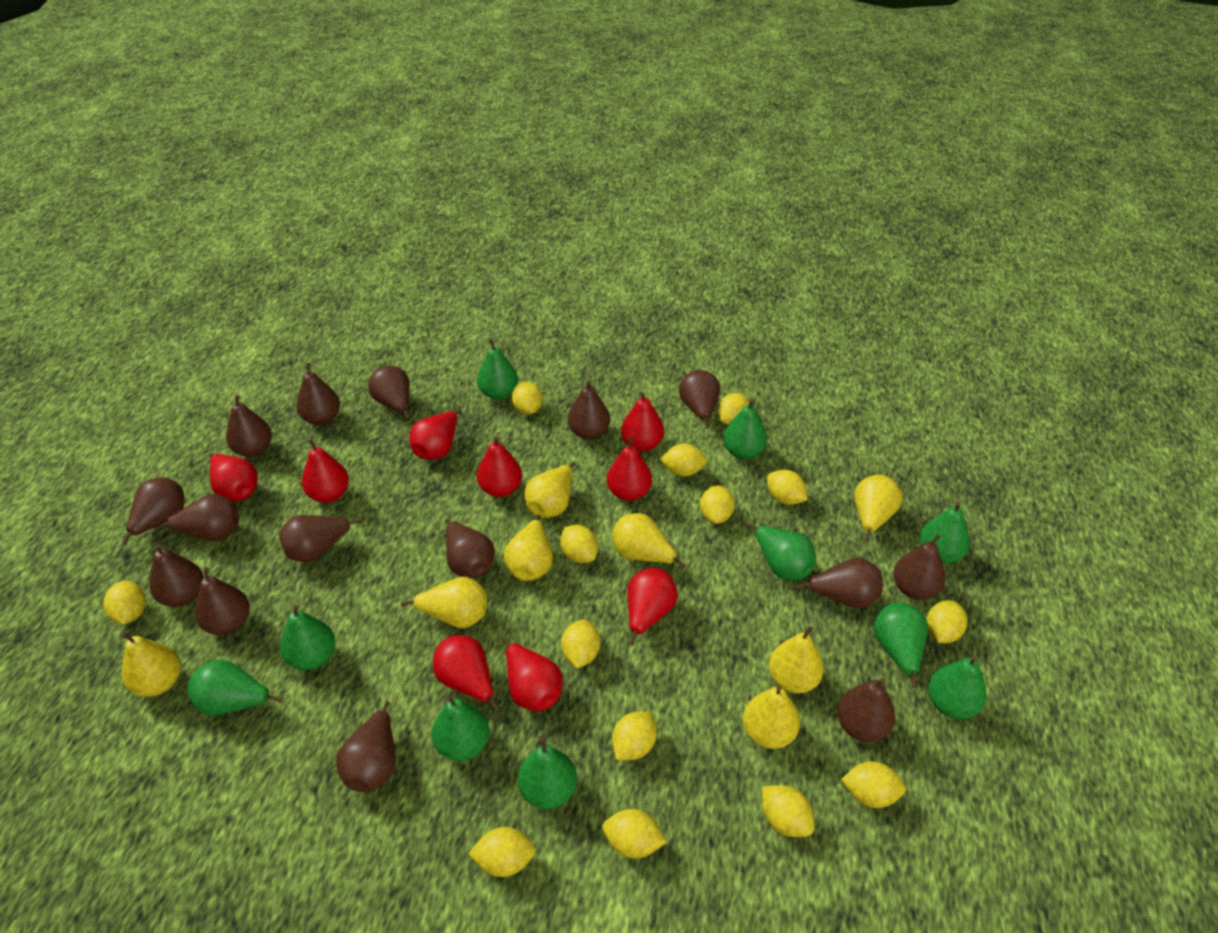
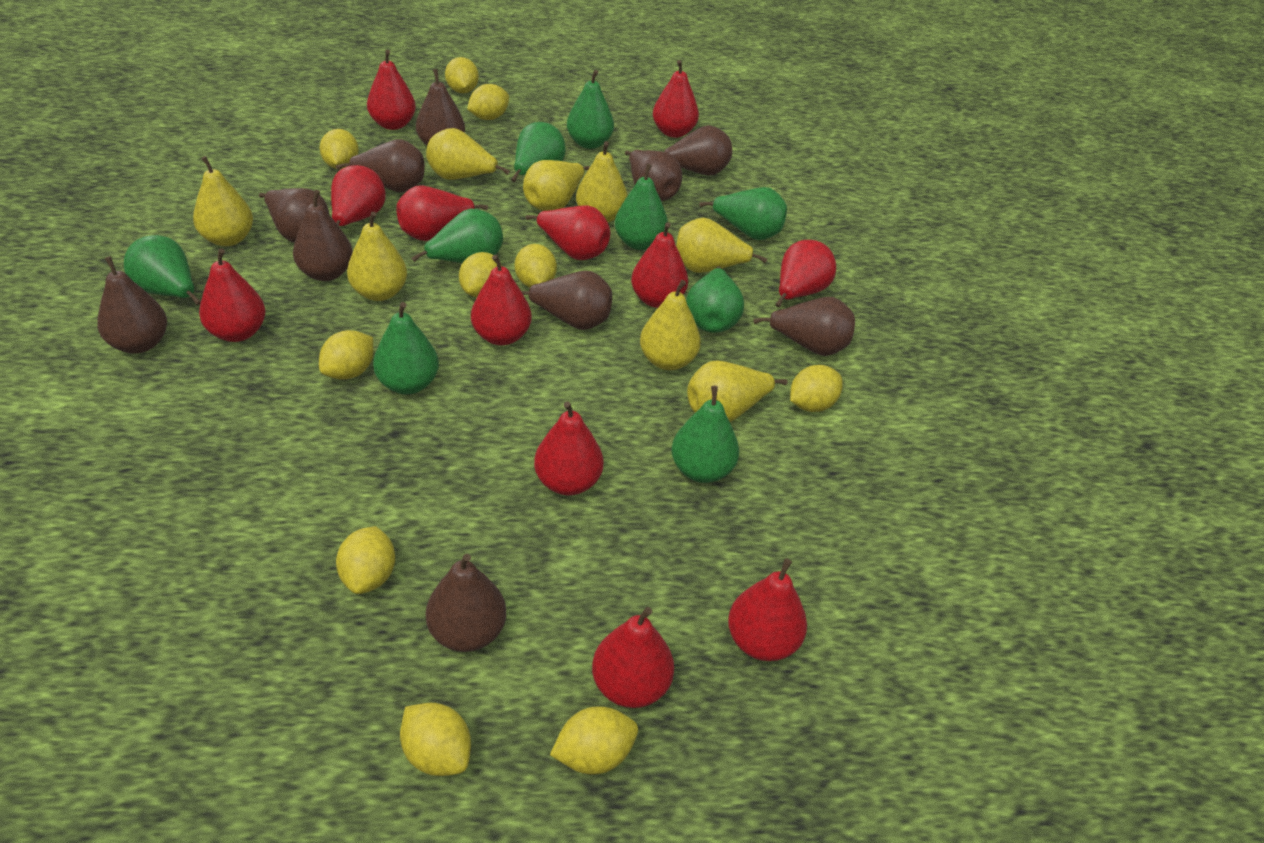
brown pear: [122,477,185,545] [149,544,204,607] [155,494,239,541] [195,567,250,635] [226,395,272,457] [279,515,362,562] [296,363,340,425] [336,701,396,792] [368,365,410,419] [445,518,495,578] [568,380,610,440] [679,370,720,429] [795,558,883,608] [837,678,895,742] [893,534,946,600] = 15 -> [97,256,167,354] [259,188,329,243] [293,190,353,281] [336,139,424,192] [416,69,465,146] [426,554,506,652] [521,271,612,330] [625,150,682,201] [664,125,732,176] [753,297,855,356] = 10
green pear: [188,659,283,716] [280,605,335,670] [432,695,489,761] [477,339,518,400] [518,737,577,809] [723,399,767,459] [748,523,816,580] [873,602,928,688] [919,501,970,564] [928,655,986,719] = 10 -> [124,235,201,305] [373,302,439,394] [411,208,503,263] [511,122,566,182] [567,70,614,149] [615,164,668,250] [671,386,739,483] [686,266,744,333] [699,187,787,240] = 9
red pear: [209,453,258,501] [302,439,349,503] [409,409,461,460] [433,635,500,711] [477,436,522,497] [503,638,562,711] [607,436,652,501] [621,391,664,452] [627,568,677,646] = 9 -> [199,248,266,342] [331,165,385,226] [367,50,416,130] [396,185,488,241] [471,255,531,345] [525,205,610,260] [534,401,603,495] [592,607,674,708] [631,222,688,308] [653,60,699,138] [728,559,807,661] [775,240,836,307] = 12
yellow lemon: [103,581,146,625] [468,827,536,877] [512,381,543,415] [560,525,598,563] [561,620,600,669] [602,809,667,858] [612,712,657,760] [660,444,707,476] [700,486,735,524] [717,393,750,425] [762,785,814,837] [767,469,808,505] [841,761,906,808] [926,600,967,643] = 14 -> [319,330,373,380] [320,129,359,169] [336,526,395,594] [400,703,471,776] [445,57,479,93] [459,252,502,297] [467,84,509,120] [515,244,557,288] [550,706,638,775] [790,365,843,412] = 10

